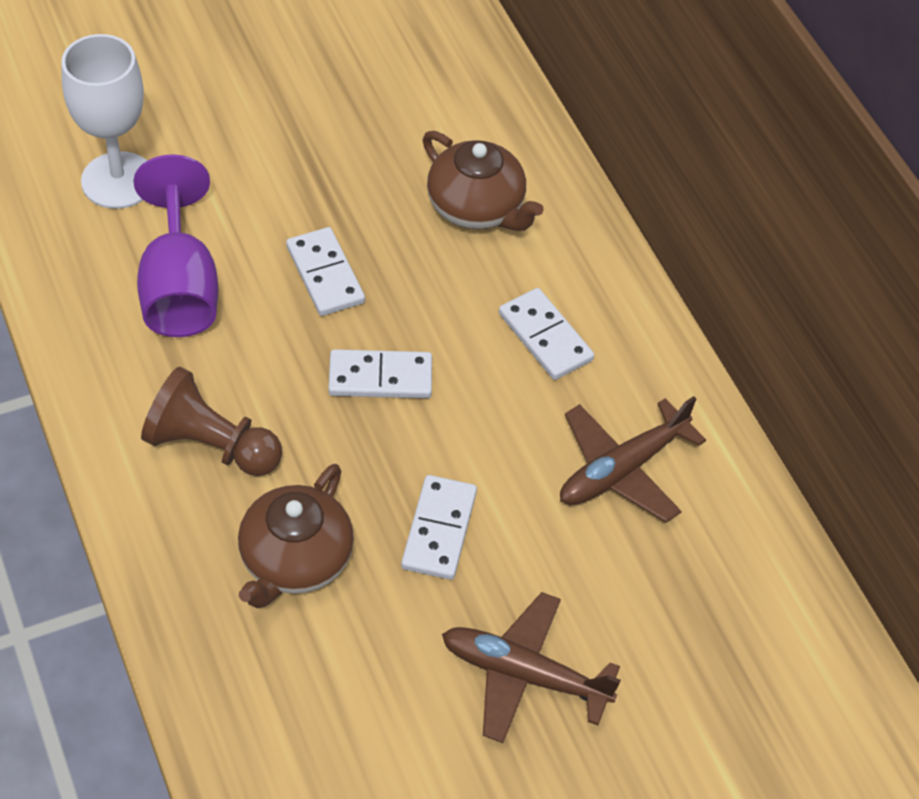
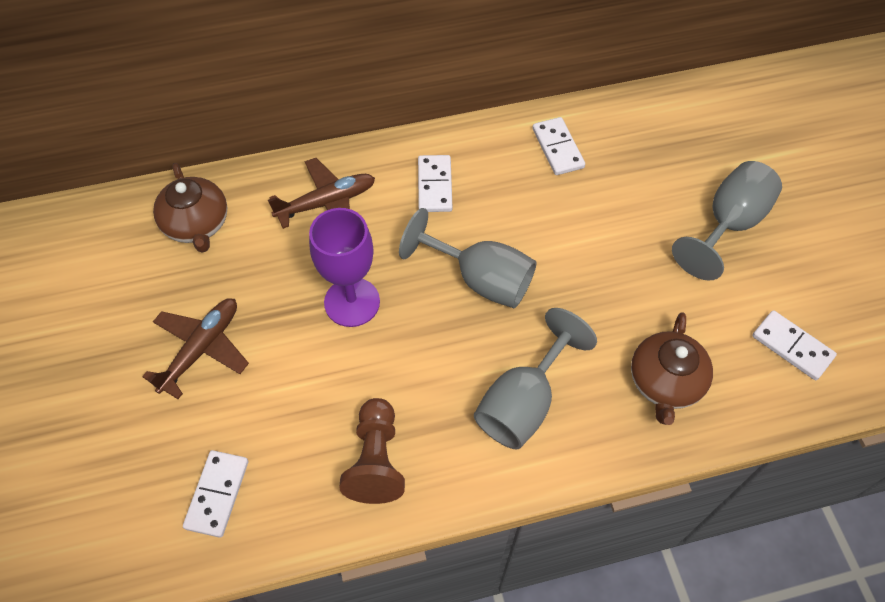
grey goblet: none = 0 -> [399,208,537,308] [474,308,597,450] [672,161,782,281] = 3
white goblet: [61,34,147,209] = 1 -> none = 0

